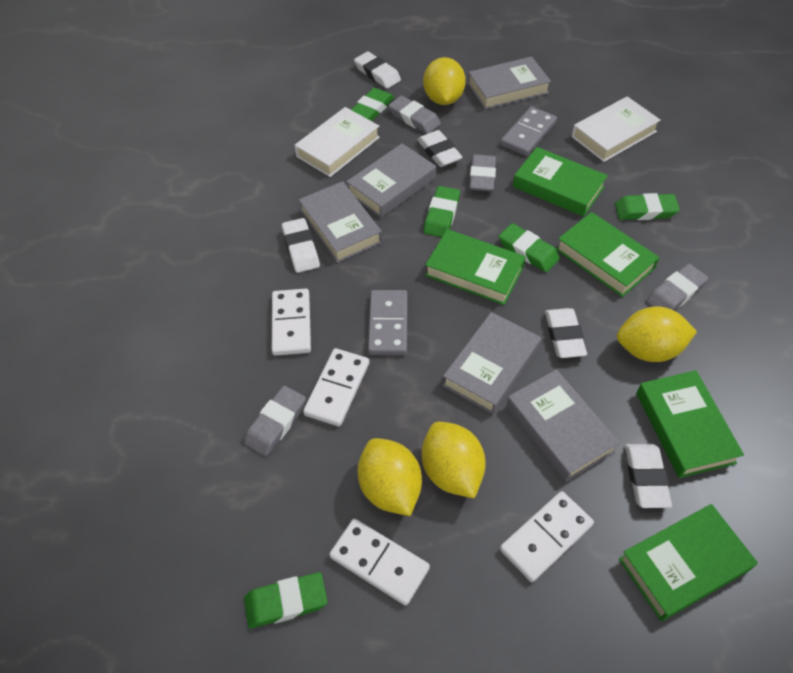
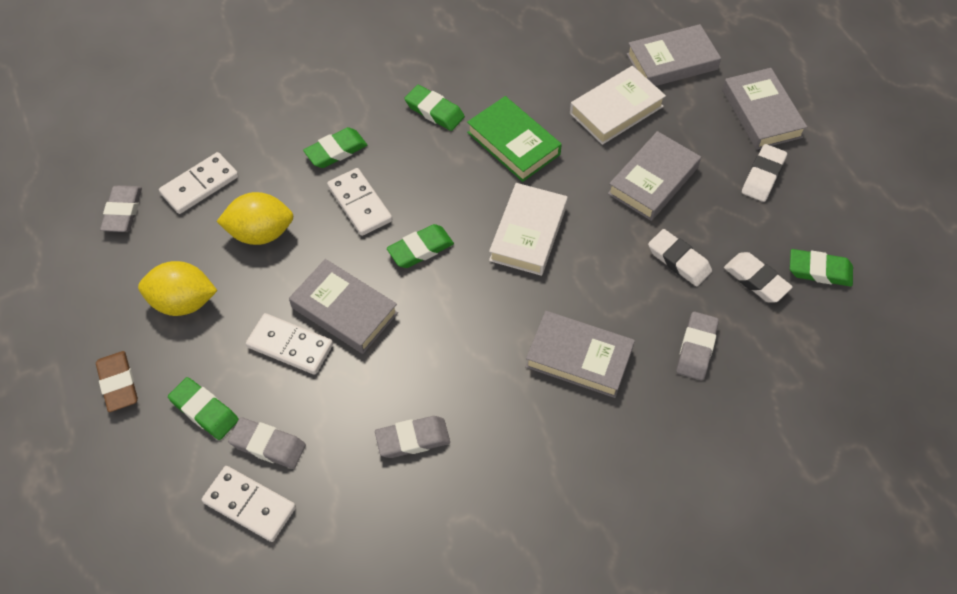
brown eraser: none = 0 -> [96,351,138,412] = 1
green book: [425,229,526,305] [513,147,608,217] [556,212,660,297] [619,504,758,621] [636,370,744,478] = 5 -> [467,96,562,182] = 1
grey domino: [368,290,408,355] [500,107,557,156] = 2 -> none = 0
white eraser: [282,218,320,273] [354,52,401,89] [417,130,463,167] [545,308,587,358] [625,444,672,508] = 5 -> [648,229,712,286] [724,252,793,302] [742,144,787,202] = 3
yellow lemon: [358,438,422,516] [422,422,486,499] [423,57,466,105] [617,306,697,362] = 4 -> [138,261,217,316] [216,192,294,245] = 2

